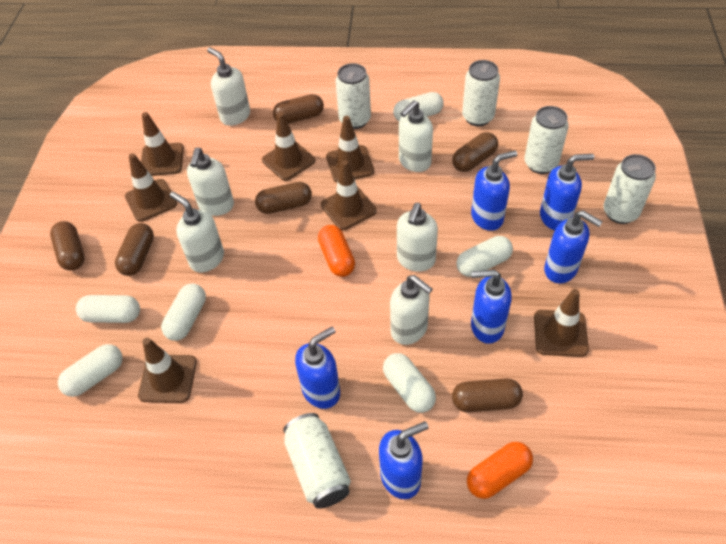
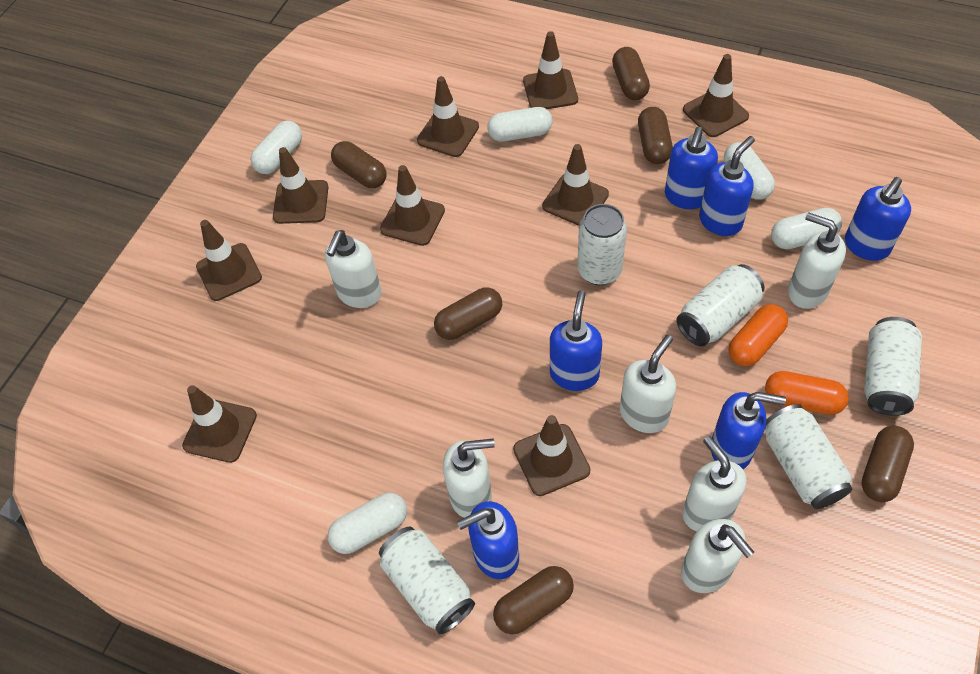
brown traffic cone: [125,153,177,222] [138,338,197,403] [141,112,184,176] [262,112,315,181] [321,160,377,230] [326,116,374,182] [534,289,589,357] = 7 -> [182,385,257,463] [196,220,262,301] [273,147,328,224] [380,165,445,246] [417,76,479,157] [513,415,591,496] [523,31,578,109] [542,144,609,226] [683,54,749,137] = 9
white capsule: [58,344,123,397] [76,295,140,323] [161,283,206,341] [383,353,436,413] [393,92,444,121] [456,236,513,277] = 6 -> [250,121,302,174] [328,493,407,554] [487,107,553,142] [724,142,775,200] [771,208,842,249] = 5

